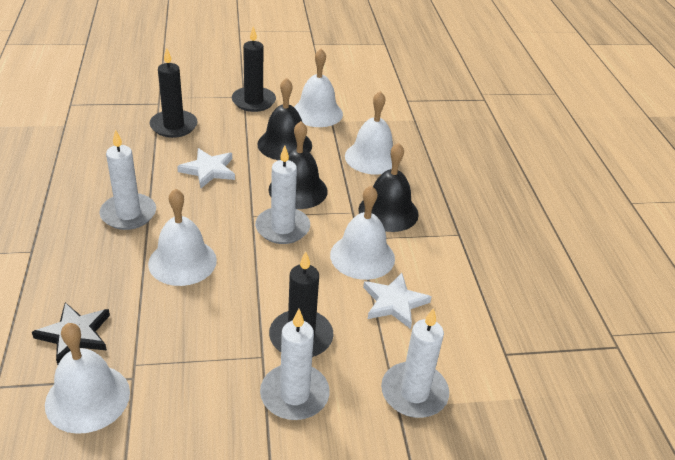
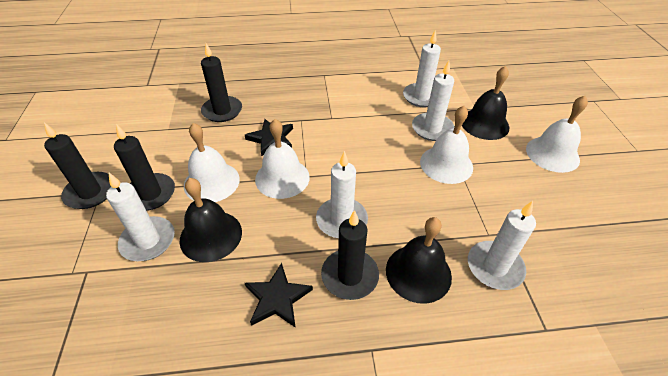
black candle: [149,47,197,138] [232,26,276,112] [269,251,333,357] = 3 -> [44,122,111,209] [114,124,175,211] [201,43,242,122] [321,210,379,300] = 4
black star: [32,302,110,365] = 1 -> [245,119,293,156] [245,263,313,328] = 2
white bell: [45,323,130,434] [148,188,217,286] [294,49,343,127] [330,185,395,280] [345,91,393,174] = 5 -> [184,123,240,202] [255,119,310,199] [420,106,473,184] [526,96,588,173] = 4
white candle: [99,129,156,230] [255,145,310,244] [260,309,330,420] [381,308,449,418] = 4 -> [106,173,175,261] [316,151,368,238] [403,30,441,107] [412,61,454,141] [468,201,536,290] = 5
white star: [177,148,235,188] [363,273,432,329] = 2 -> none = 0

